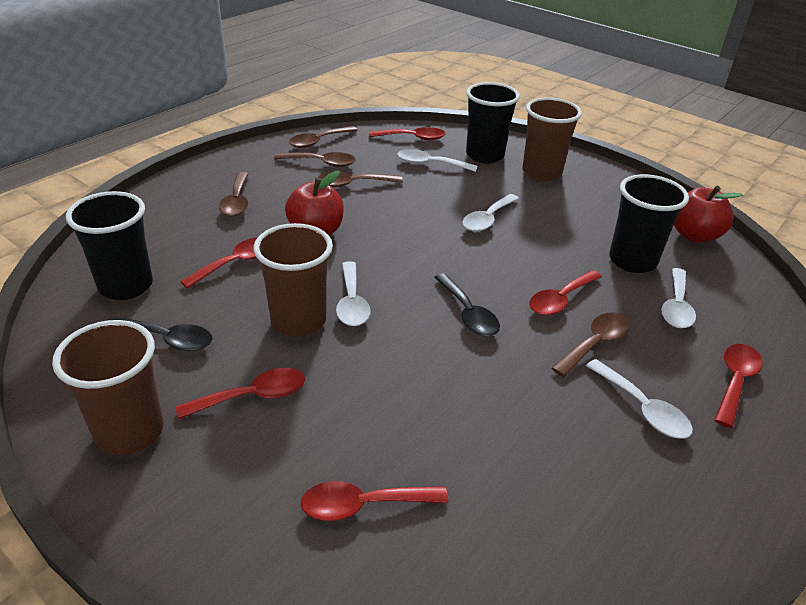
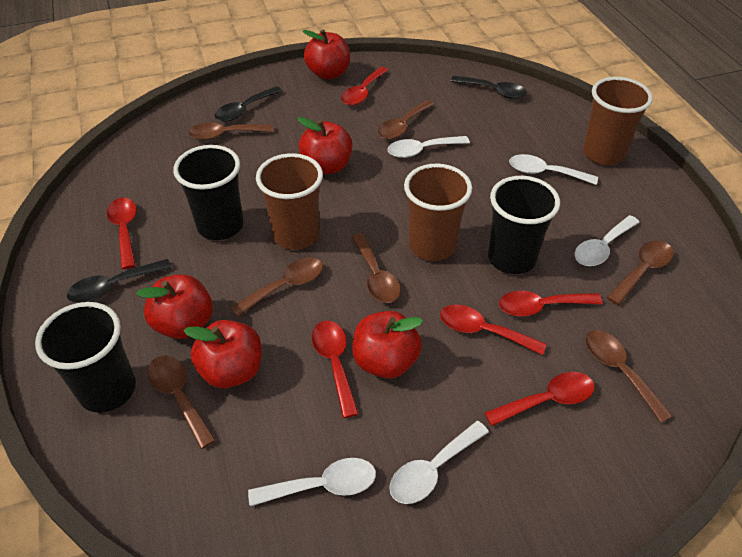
black spoon: [107,317,212,351] [434,273,500,337] = 2 -> [67,259,172,303] [215,86,283,122] [450,76,527,99] = 3
brown spoon: [219,172,248,217] [274,152,356,167] [289,126,358,148] [317,172,403,187] [551,312,631,377] = 5 -> [147,356,216,449] [188,122,273,140] [231,258,323,317] [351,233,401,303] [378,100,435,140] [585,330,673,423] [607,240,673,305] = 7
red apple: [285,171,344,236] [674,186,743,243] = 2 -> [136,274,213,339] [184,320,262,388] [297,117,352,174] [303,29,350,79] [352,311,423,379] = 5

